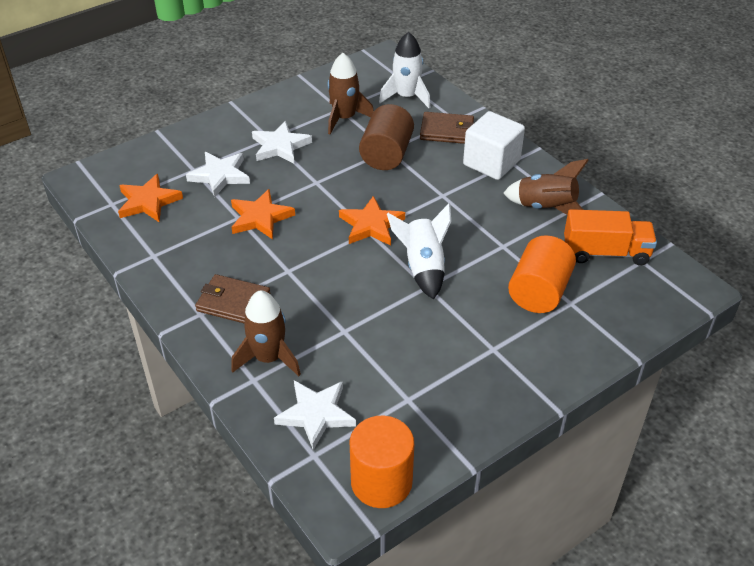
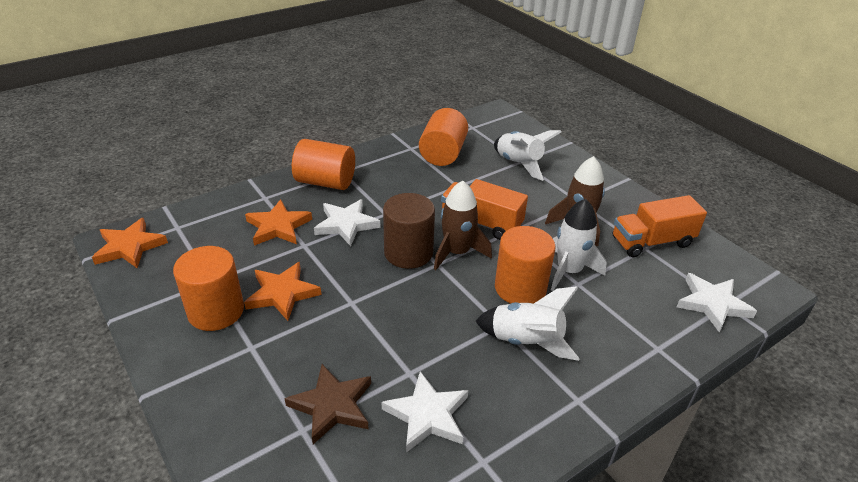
brown rocket: [231,290,301,376] [327,53,374,134] [503,159,589,215] = 3 -> [434,181,492,270] [545,156,605,246] = 2
brown star: none = 0 -> [284,364,371,444] = 1
brown wallet: [195,274,271,323] [420,112,474,144] = 2 -> none = 0
orange cylinder: [349,416,414,508] [508,235,576,313] = 2 -> [173,246,244,331] [292,139,355,190] [419,108,468,166] [495,226,556,304] = 4
orange truck: [564,209,657,266] = 1 -> [441,179,528,240] [613,195,707,257] = 2
white cube: [463,111,525,180] = 1 -> none = 0
white rocket: [379,32,431,108] [387,204,451,300] = 2 -> [475,286,580,361] [494,130,561,181] [551,199,607,291] = 3

